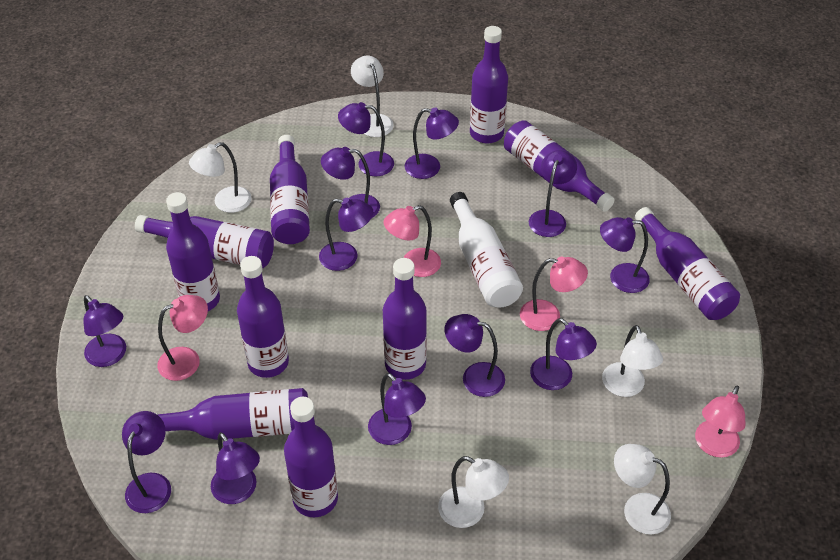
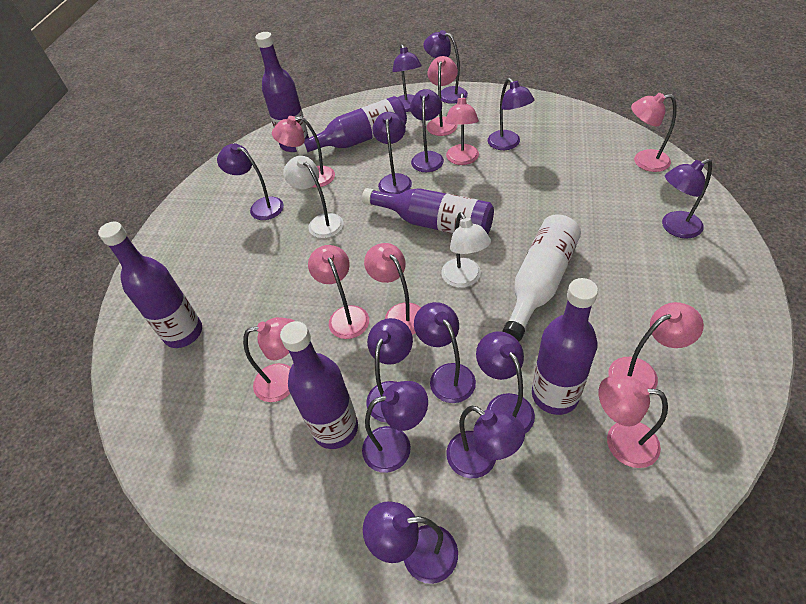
pink lamp: [157,295,208,381] [384,205,441,277] [520,257,588,331] [695,385,746,458] = 4 -> [243,317,294,402] [272,116,335,188] [308,245,369,339] [364,243,421,335] [427,56,458,136] [445,93,479,165] [598,375,668,468] [608,302,704,395] [631,93,677,172] = 9
purple bottle: [135,215,274,268] [155,388,308,440] [166,192,220,311] [237,256,289,378] [270,135,310,244] [284,397,338,517] [383,258,427,380] [470,26,508,144] [504,120,614,212] [635,207,740,320] = 10 -> [98,222,202,348] [255,32,309,152] [280,321,358,449] [296,96,407,156] [362,188,494,234] [532,278,598,415] = 6
purple lamp: [83,295,126,367] [122,411,171,513] [211,432,260,504] [319,198,373,271] [321,147,380,218] [338,102,394,176] [368,373,426,445] [404,107,459,179] [444,314,505,397] [529,150,577,237] [530,318,597,390] [600,217,650,293] = 12 -> [217,143,284,220] [362,381,428,473] [363,501,458,584] [366,318,413,423] [373,112,412,194] [392,44,422,112] [410,89,444,172] [414,302,476,403] [423,30,468,104] [446,406,525,478] [476,331,535,433] [488,78,535,150] [662,159,712,239] = 13
white lamp: [189,142,252,213] [351,55,394,137] [438,456,509,528] [602,325,663,397] [614,444,671,535] = 5 -> [283,156,344,238] [441,212,491,288] = 2

